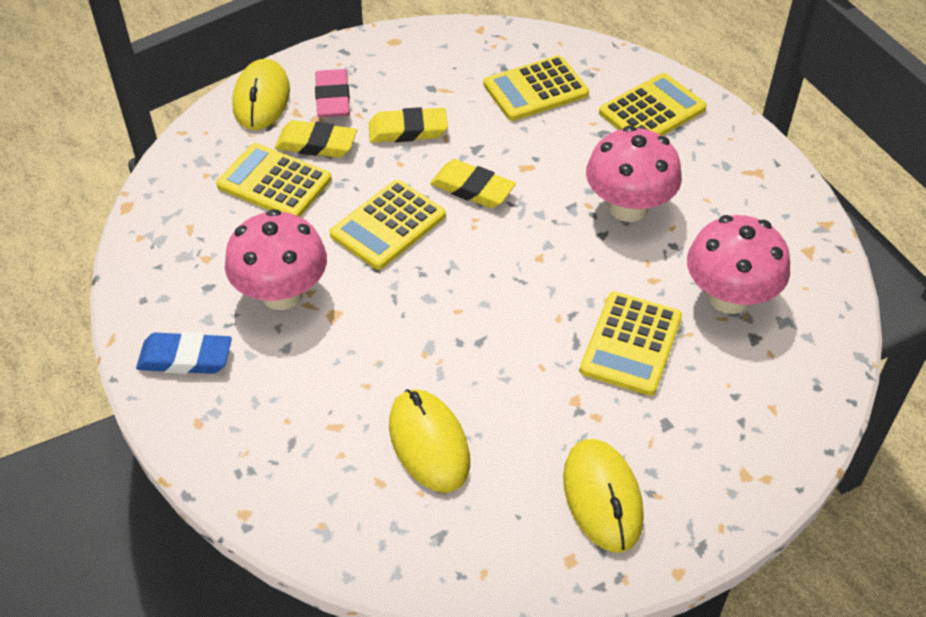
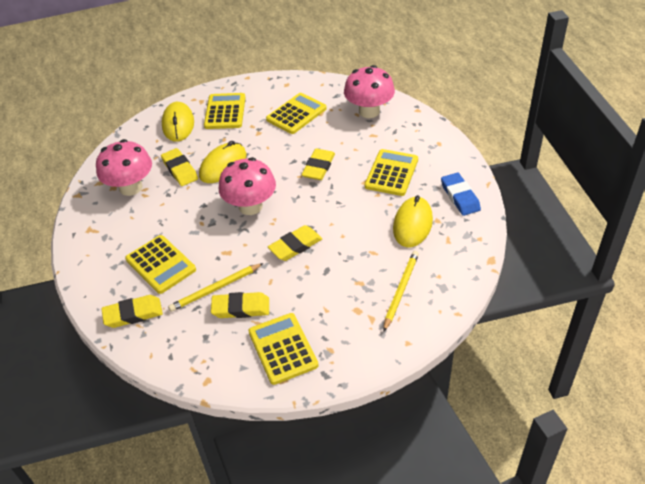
pink eraser: [315,69,350,118] = 1 -> none = 0
yellow eraser: [275,120,357,158] [369,107,448,143] [430,159,516,208] = 3 -> [101,295,163,328] [161,148,198,186] [211,292,269,318] [268,225,322,261] [301,149,335,180] = 5
yellow pencil: none = 0 -> [168,263,263,312] [383,251,419,332] = 2

